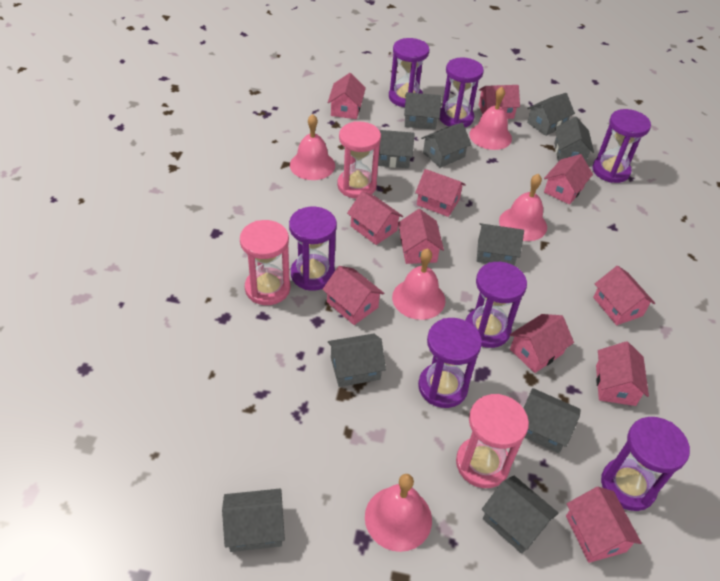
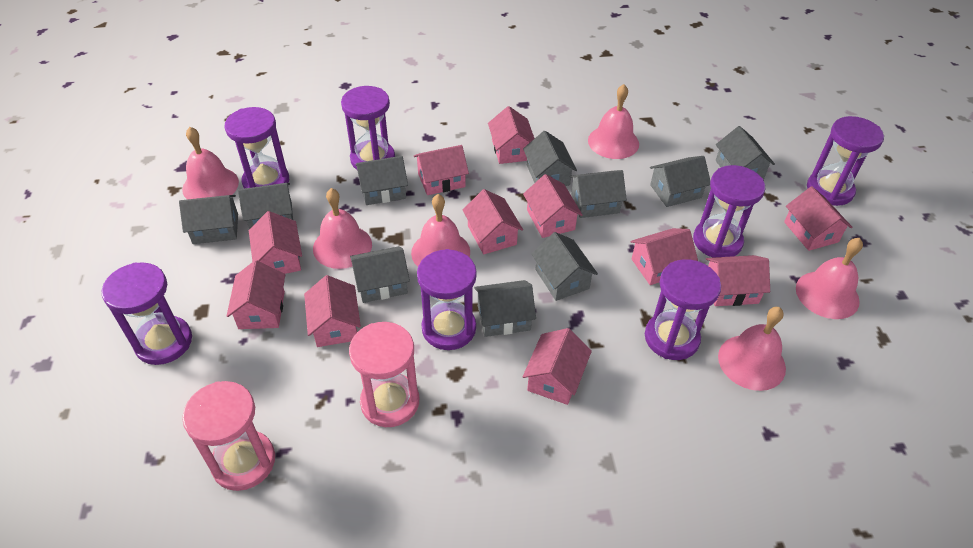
pink bell: [290,114,335,180] [365,474,432,552] [392,248,446,320] [469,87,512,150] [499,174,547,241] = 5 -> [182,127,239,199] [313,188,372,269] [411,194,470,267] [588,84,639,159] [718,307,786,391] [796,238,863,319] = 6
pink hourglass: [240,220,290,305] [337,121,381,199] [456,394,529,488] = 3 -> [182,381,275,491] [349,322,419,427] = 2

